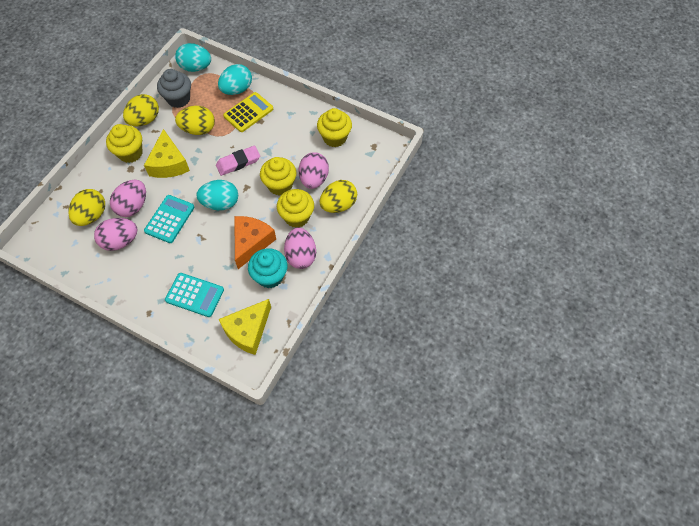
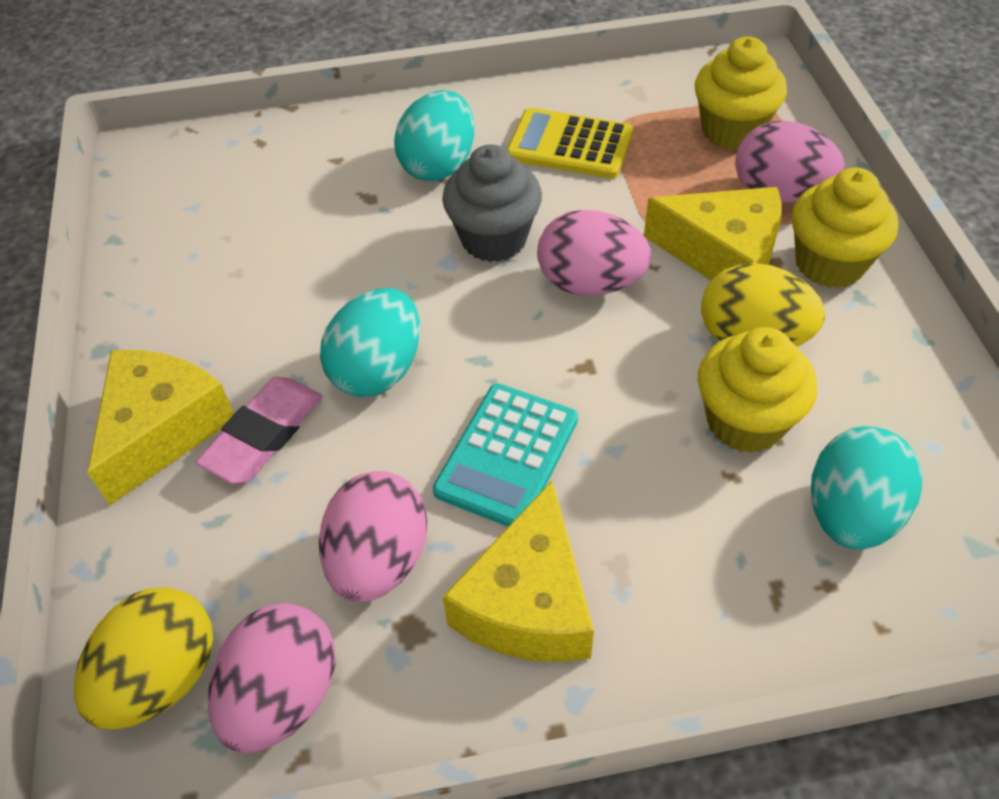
orange cheese: [235,216,276,269] = 1 -> none = 0
turquoise calculator: [144,195,195,243] [165,273,224,317] = 2 -> [433,384,578,527] = 1
turquoise cupcake: [248,248,287,288] = 1 -> none = 0
yellow cheese: [144,129,190,178] [218,299,271,355] = 2 -> [87,350,234,505] [442,481,594,662] [644,187,782,280] = 3
yellow cupcake: [106,124,143,163] [260,157,297,195] [277,189,314,228] [317,108,352,147] = 4 -> [695,36,787,150] [698,327,817,453] [792,167,898,288] = 3
yellow egg: [68,189,105,226] [123,94,159,126] [175,106,215,135] [320,180,357,213] = 4 -> [74,587,213,730] [701,263,825,346] = 2

